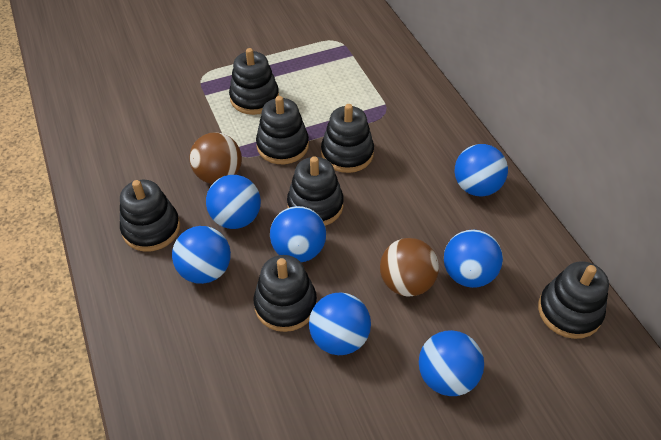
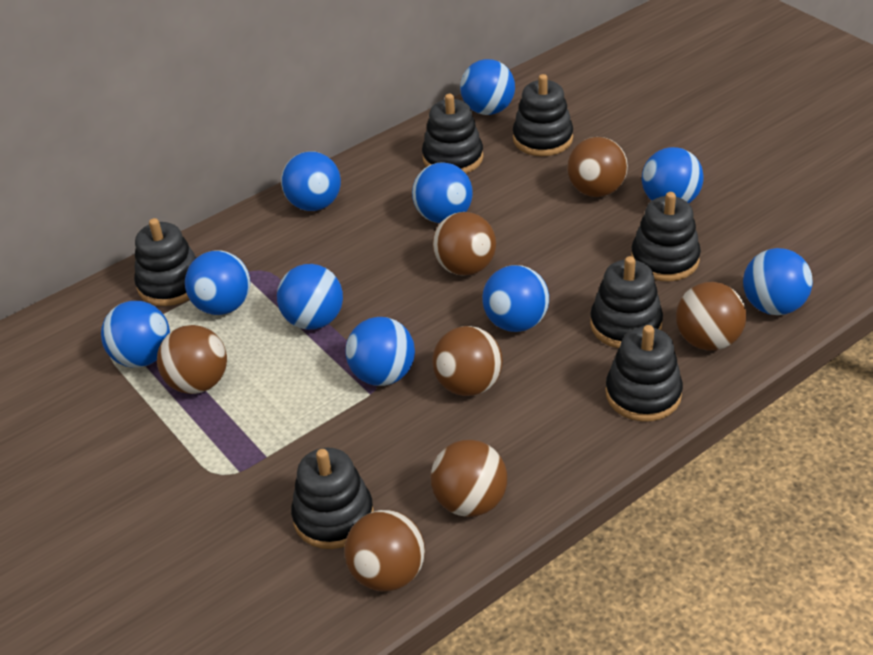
blue ball: [172,226,231,284] [206,175,261,229] [270,206,326,262] [309,292,371,355] [419,330,484,396] [444,230,503,288] [455,144,508,196] = 7 -> [101,301,170,368] [185,250,250,315] [277,264,343,330] [281,151,341,211] [345,317,415,386] [412,162,473,223] [460,59,515,115] [482,265,549,332] [642,147,704,203] [743,248,813,315] = 10
brown ball: [189,132,242,184] [380,238,439,297] = 2 -> [157,325,227,394] [344,510,425,592] [431,440,507,517] [432,326,503,396] [433,212,496,276] [567,137,628,197] [676,282,746,351] = 7

